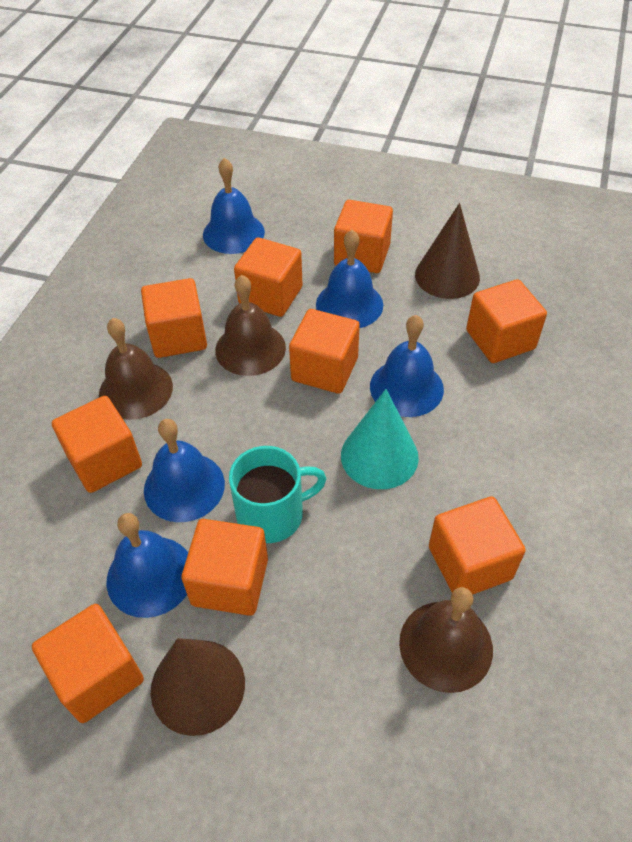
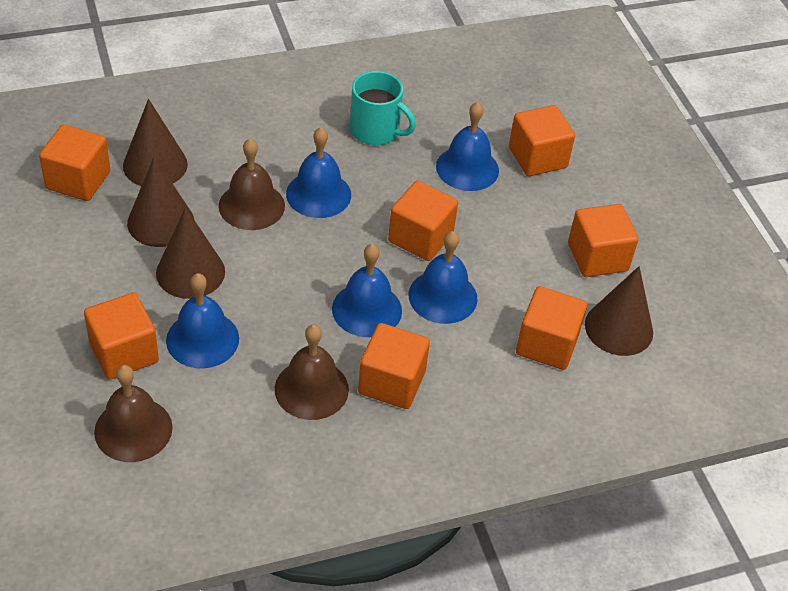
brown cone: [151,638,245,736] [415,203,480,299] = 2 -> [123,99,188,186] [127,157,194,247] [156,207,225,299] [585,266,653,356] = 4
orange cube: [32,604,144,723] [52,396,142,493] [141,278,207,358] [181,519,268,616] [234,237,303,317] [289,309,360,394] [334,200,393,273] [429,497,526,595] [466,279,547,363] = 9 -> [39,124,110,201] [84,293,159,380] [358,323,430,409] [388,181,458,261] [509,105,575,176] [516,286,587,370] [568,204,639,277] = 7
turquoise cone: [341,389,419,489] = 1 -> none = 0

